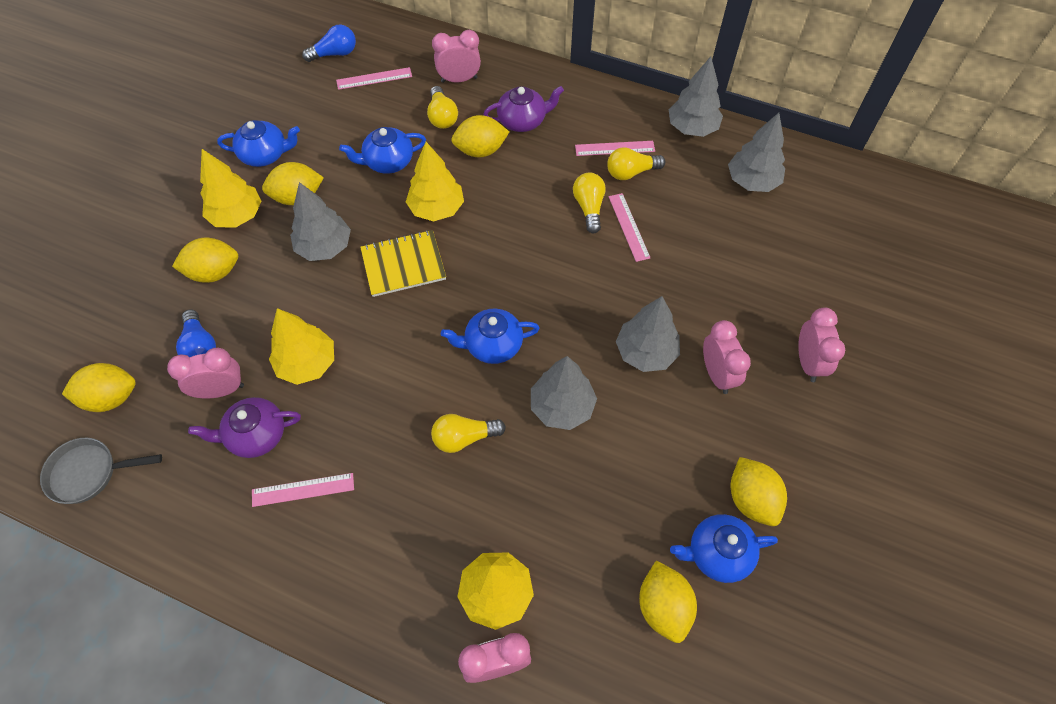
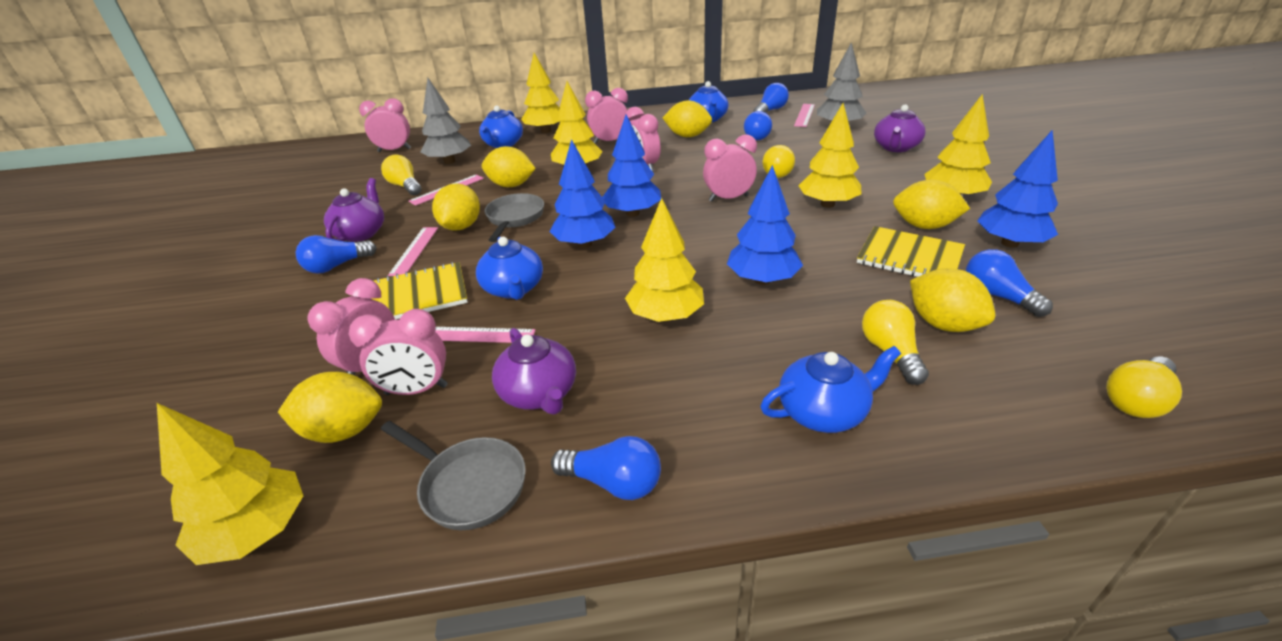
blue light bulb: [176,309,216,357] [302,24,356,62] = 2 -> [296,235,377,274] [551,436,661,500] [744,111,772,140] [753,83,789,113] [966,249,1053,317] = 5
blue tree: none = 0 -> [550,139,615,248] [603,115,661,217] [727,165,803,285] [977,130,1058,248] = 4
grey pan: [40,438,162,504] = 1 -> [381,421,526,530] [485,193,544,242] = 2
grey tree: [290,182,351,261] [531,356,597,430] [616,296,680,372] [669,56,723,137] [728,113,785,192] = 5 -> [421,78,471,164] [817,42,866,121] = 2
pink clock: [167,348,244,399] [432,30,481,83] [458,633,531,683] [703,320,751,394] [798,307,845,382] = 5 -> [307,278,395,375] [349,309,448,395] [359,98,411,152] [585,88,628,144] [625,107,661,172] [703,134,757,202] = 6
purple teapot: [188,397,301,458] [483,86,564,132] = 2 -> [324,178,384,242] [492,328,576,415] [874,104,926,152] = 3
yellow notebook: [360,230,446,297] = 1 -> [371,262,468,320] [857,226,965,277] = 2
yellow tree: [200,149,262,228] [269,308,334,385] [406,142,464,221] [457,552,534,630] = 4 -> [157,403,303,565] [521,53,561,133] [551,81,602,165] [625,198,704,322] [798,103,862,208] [924,94,992,194] = 6

